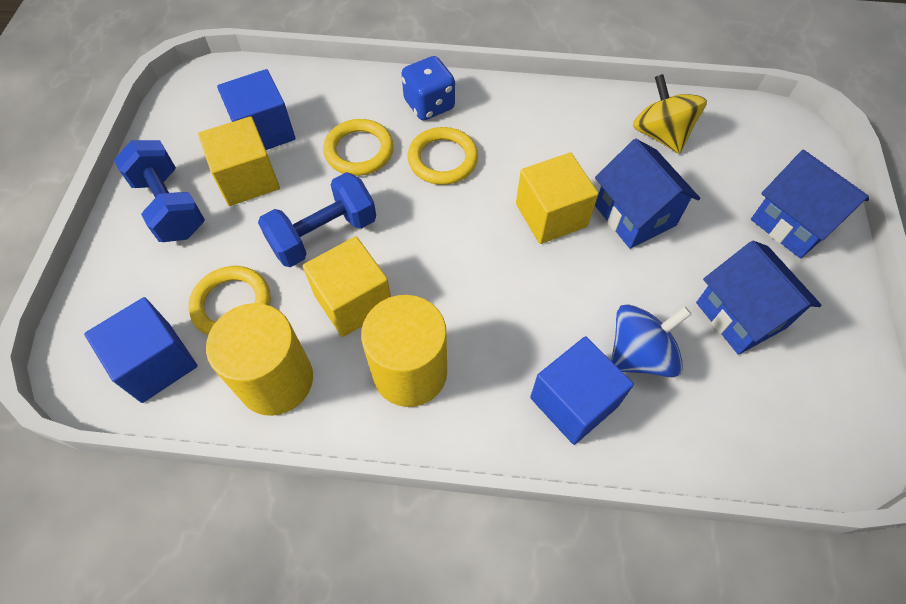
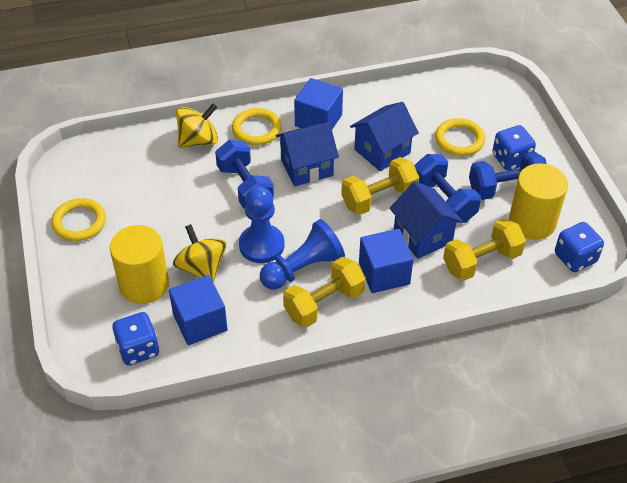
blue dice: [401,56,455,120] = 1 -> [112,312,159,366] [492,125,536,171] [555,222,604,272] = 3
blue dumbbell: [114,140,205,242] [258,172,376,267] = 2 -> [215,140,274,208] [414,154,481,223] [469,152,547,200] = 3
blue pawn: none = 0 -> [239,186,285,263] [260,219,345,290] = 2
blue spinning top: [611,304,692,377] = 1 -> none = 0
yellow cube: [198,116,280,206] [303,236,391,337] [516,152,598,244] = 3 -> none = 0
yellow dumbbell: none = 0 -> [283,257,366,328] [341,157,419,215] [443,218,526,281] = 3
yellow spinning top: [633,74,707,154] = 1 -> [173,224,227,283] [176,104,218,148] = 2

